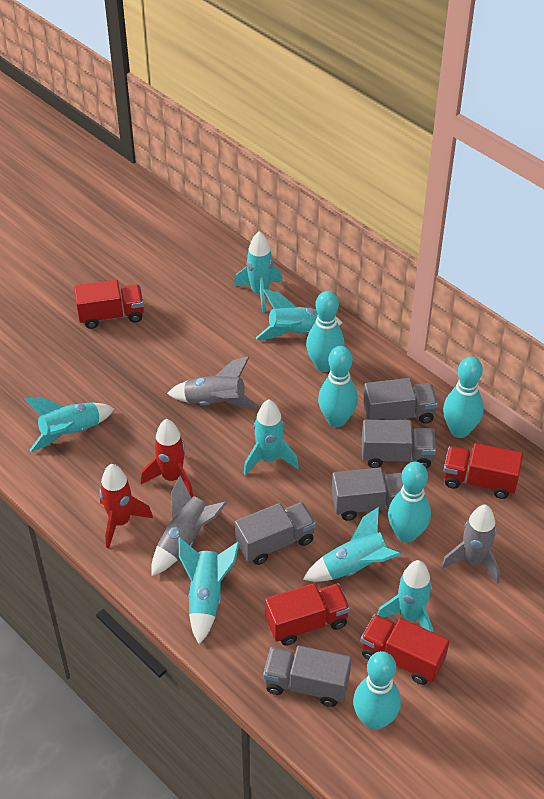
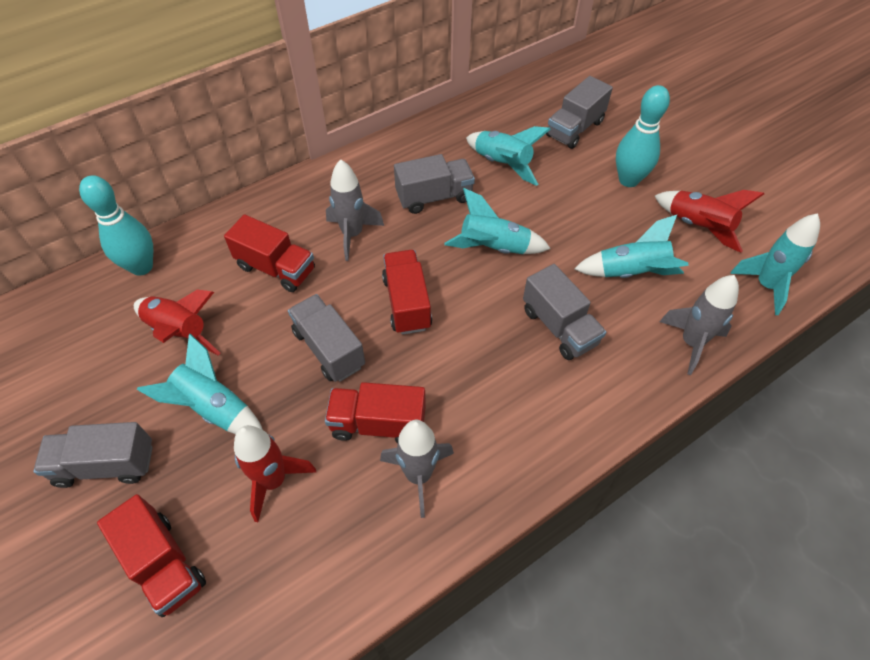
red rocket: [99,464,153,548] [141,419,193,498] = 2 -> [134,289,221,356] [234,425,316,522] [655,190,764,253] = 3
turquoise bowling pin: [306,291,344,372] [318,346,358,427] [353,651,401,730] [388,462,431,543] [443,356,484,438] = 5 -> [79,175,153,276] [616,85,670,187] = 2
turquoise rocket: [25,397,115,452] [179,537,239,644] [234,231,282,313] [243,399,299,475] [256,289,343,339] [303,507,401,582] [377,560,433,632] = 7 -> [137,334,263,434] [444,188,551,254] [466,126,551,186] [575,215,689,278] [730,213,820,315] = 5

